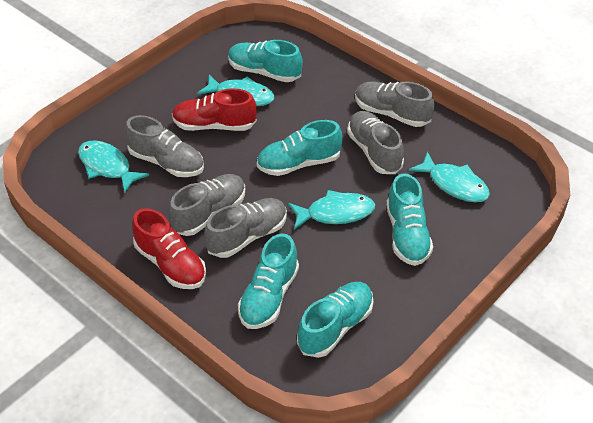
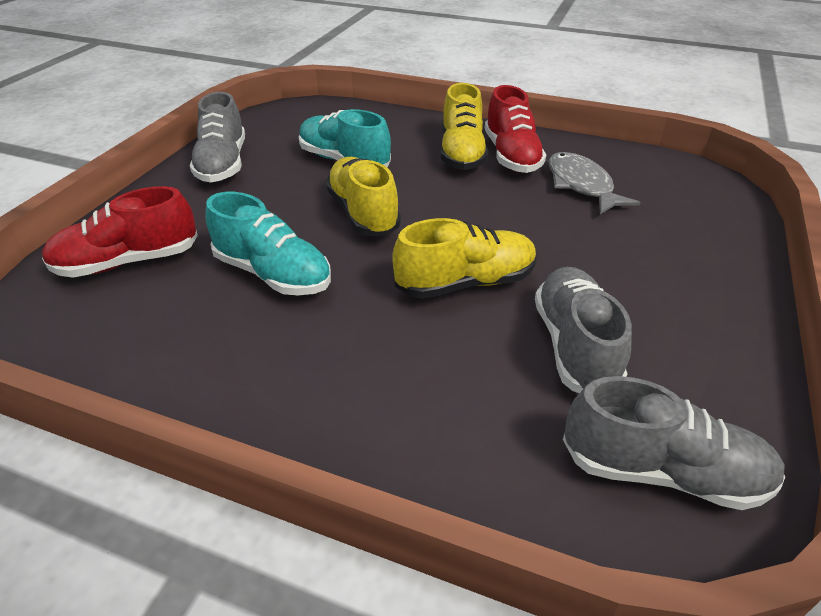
grey fish: none = 0 -> [549,152,640,215] = 1
grey shoe: [125,115,204,177] [168,174,245,236] [204,198,287,258] [347,111,404,174] [355,82,435,127] = 5 -> [189,92,245,183] [535,267,632,393] [563,376,785,510] = 3
turquoise fish: [78,140,149,194] [197,75,275,106] [288,190,375,230] [408,152,490,202] = 4 -> none = 0
turquoise shoe: [228,40,303,82] [238,234,299,329] [256,120,343,176] [297,282,373,358] [386,173,433,266] = 5 -> [205,192,331,295] [299,109,391,168] = 2
yellow shoe: none = 0 -> [325,157,401,236] [392,218,537,299] [441,83,488,170] = 3

